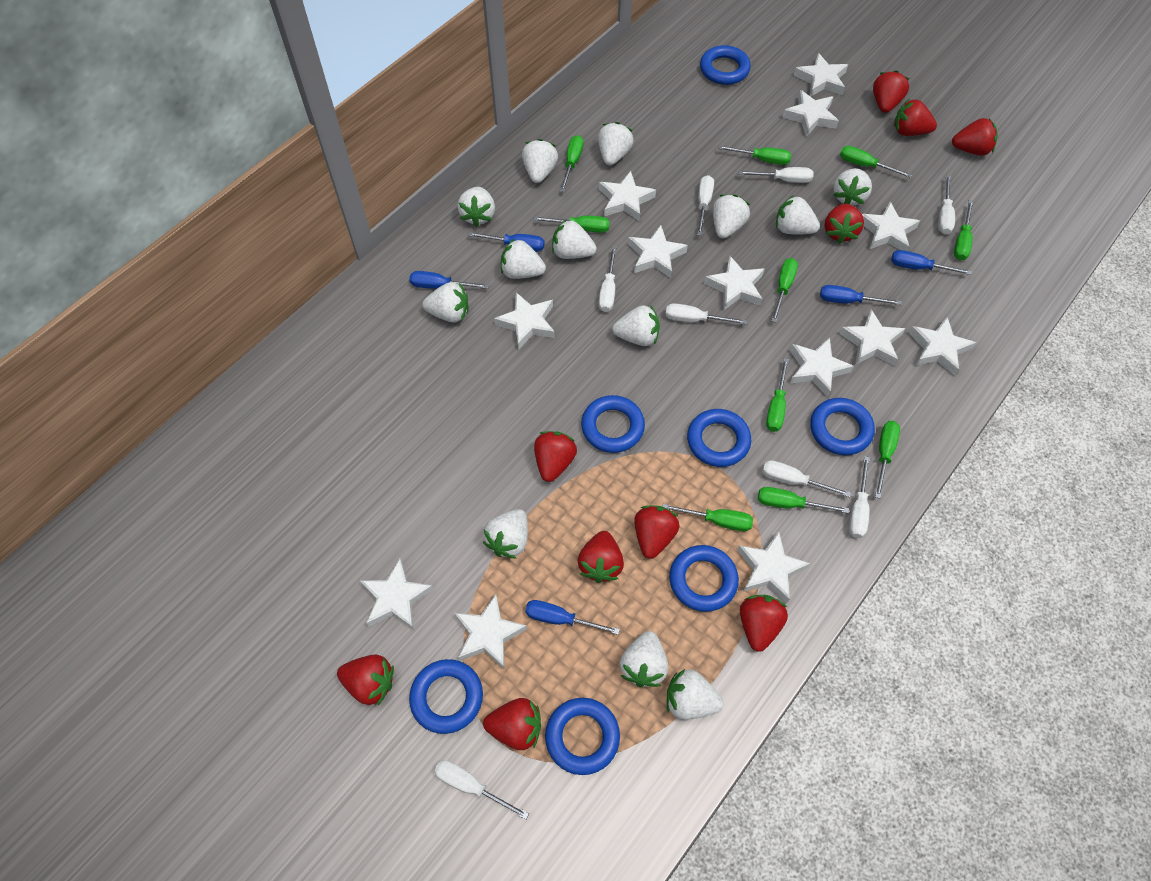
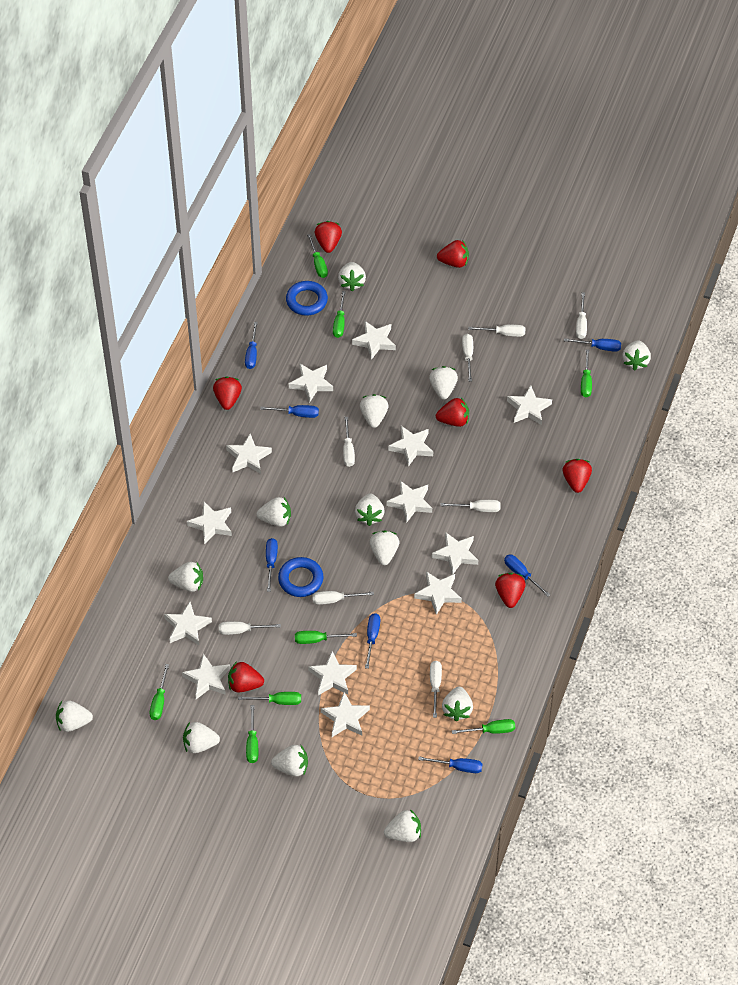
blue ring: [409,659,483,734] [545,698,620,775] [581,395,645,453] [669,545,739,612] [687,409,751,467] [700,45,751,85] [810,398,875,455] = 7 -> [278,557,324,597] [286,281,328,316] = 2
blue screwdriver: [409,271,489,289] [468,232,544,252] [525,600,620,635] [820,285,902,305] [891,250,972,275] = 5 -> [245,322,258,369] [260,405,319,418] [266,538,278,592] [365,613,380,669] [418,757,482,773] [504,555,550,597] [564,338,621,352] = 7
green screwdriver: [533,216,610,233] [560,135,584,192] [662,504,753,531] [718,145,791,165] [758,487,849,513] [766,358,789,432] [771,258,798,322] [840,146,912,178] [875,421,900,499] [954,200,973,261] = 10 -> [150,664,169,720] [238,692,301,705] [246,705,258,763] [295,631,357,644] [307,234,328,278] [333,291,346,338] [452,719,515,734] [581,349,592,398] = 8
red strawberry: [337,655,394,705] [483,698,541,750] [534,431,577,482] [578,531,624,583] [634,505,680,559] [740,595,788,652] [824,203,864,244] [873,70,909,113] [894,99,937,136] [952,118,998,156] = 10 -> [213,377,242,410] [228,661,264,692] [315,221,342,253] [436,397,469,427] [437,240,469,268] [495,573,526,608] [563,459,592,493] = 7

